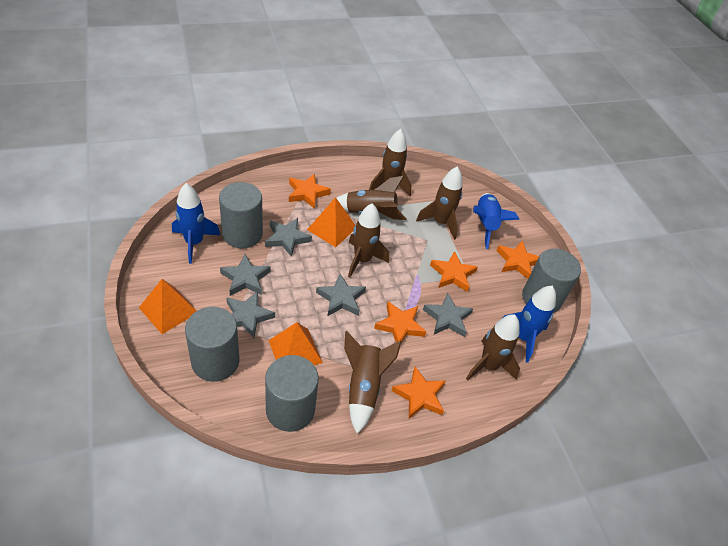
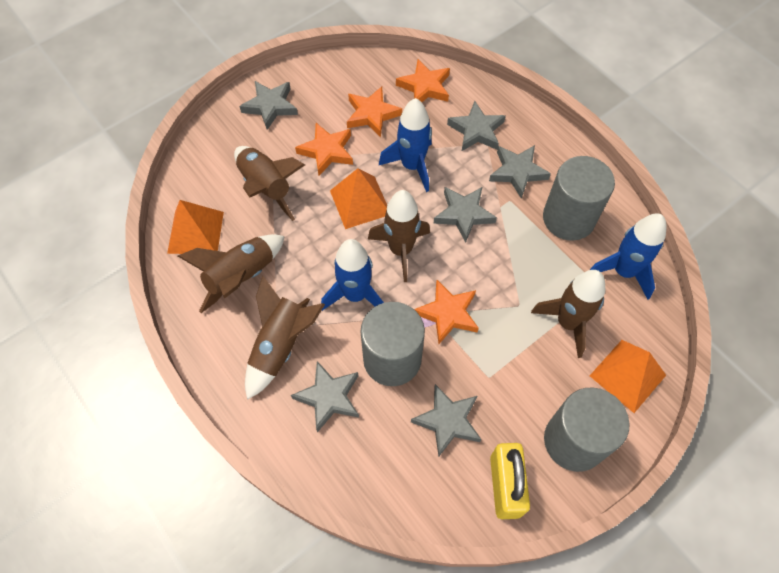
brown rocket: [330,176,407,220] [344,331,401,434] [348,203,389,278] [369,129,412,197] [416,166,463,240] [466,314,520,381] = 6 -> [178,234,285,313] [234,146,305,221] [245,276,325,400] [368,190,430,282] [531,270,605,358] = 5
grey cylinder: [185,307,240,382] [219,182,263,248] [265,355,319,432] [522,248,581,313] = 4 -> [361,302,425,386] [543,156,615,241] [544,388,629,472] = 3
grey star: [220,254,270,296] [226,291,275,338] [265,218,312,257] [316,274,366,316] [423,293,473,337] = 5 -> [239,81,298,130] [291,361,359,433] [411,384,481,457] [434,187,497,243] [447,101,506,151] [489,145,551,198] = 6
orange star: [289,174,331,209] [374,302,426,343] [392,367,446,419] [430,251,478,292] [496,241,539,279] = 5 -> [295,123,353,176] [347,86,402,138] [396,59,450,102] [414,280,479,344] = 4
yellow padlock: none = 0 -> [490,443,530,519] = 1

